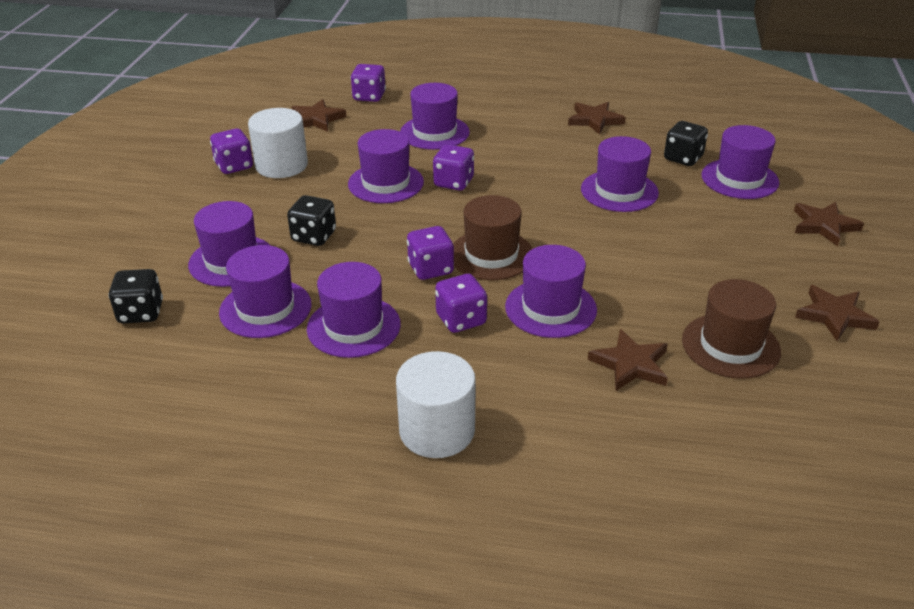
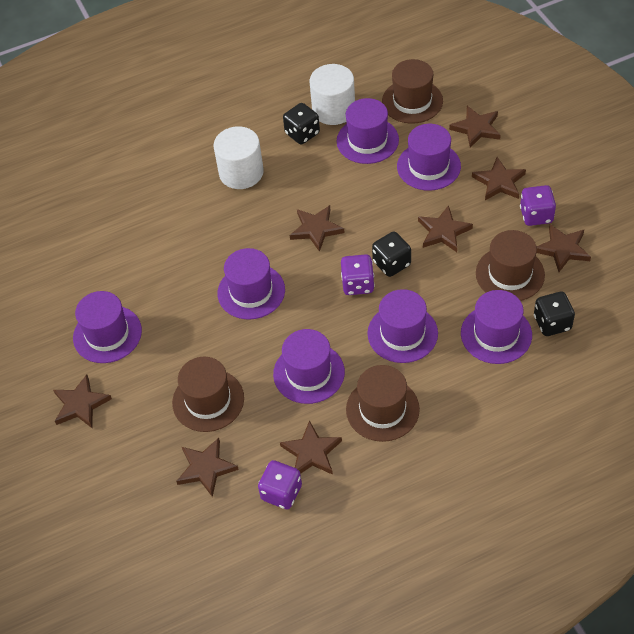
brown hat: [453,195,532,280] [682,279,781,379] = 2 -> [172,357,244,432] [346,365,420,442] [382,59,443,124] [476,230,545,301] = 4
brown star: [291,99,346,132] [568,102,626,135] [588,329,668,391] [794,202,864,246] [795,285,879,341] = 5 -> [53,374,112,428] [176,438,239,497] [280,420,342,475] [290,205,345,252] [418,205,473,252] [449,106,501,148] [472,157,526,200] [537,224,591,272] = 8
purple dice: [210,129,253,174] [351,64,386,102] [407,226,454,280] [433,144,474,191] [435,274,487,333] = 5 -> [258,460,302,509] [341,254,375,295] [520,185,556,226] = 3
purple hat: [188,201,271,287] [219,245,312,338] [307,262,401,358] [348,129,424,203] [400,83,470,150] [505,245,597,338] [581,136,659,212] [701,125,779,199] = 8 -> [73,291,142,363] [217,248,285,320] [273,329,345,404] [337,98,399,164] [367,289,438,363] [397,124,461,191] [461,290,532,364] = 7

